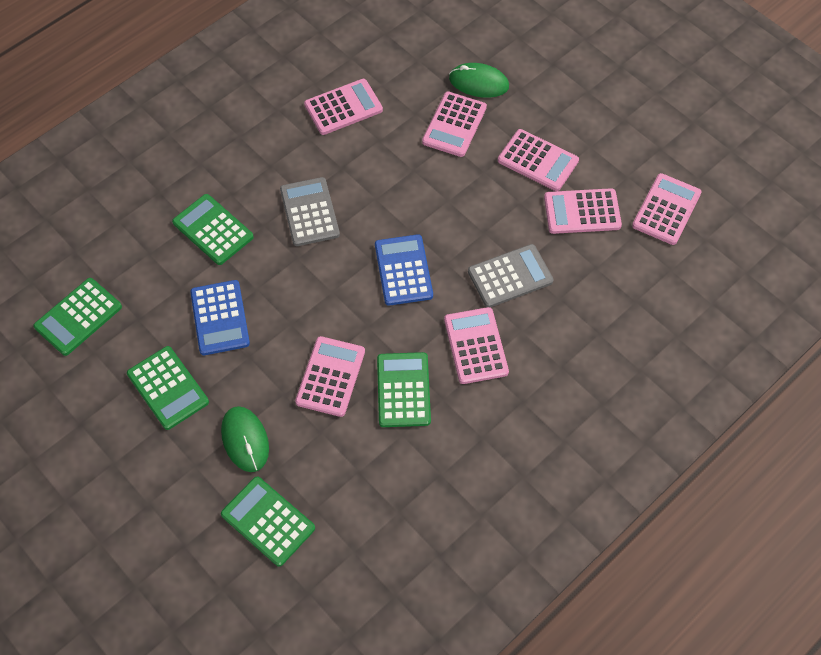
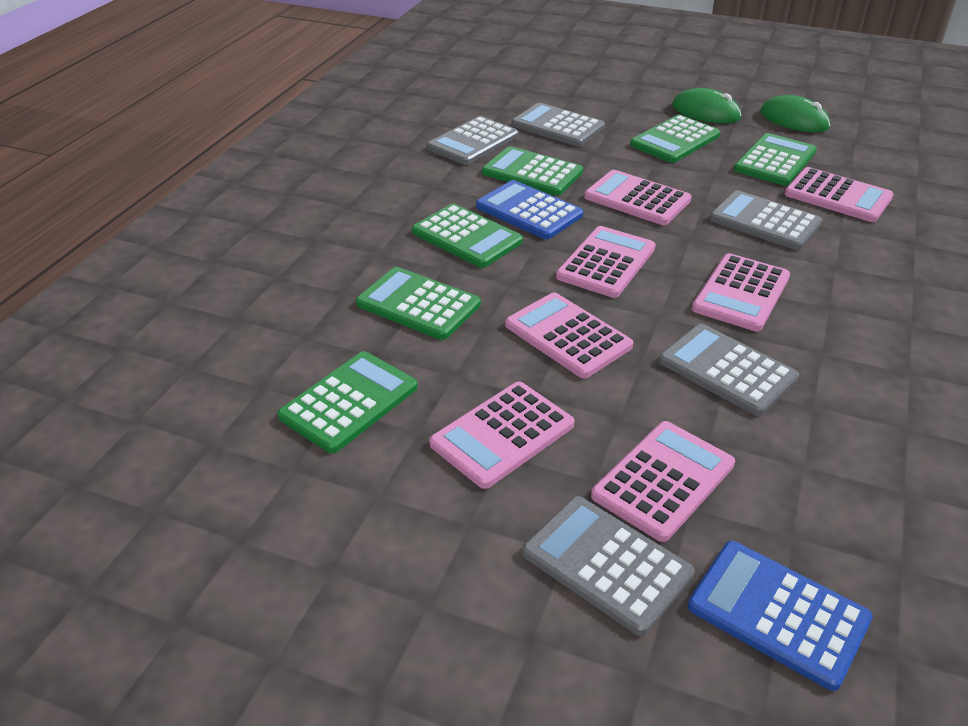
green calculator: [33,278,122,356] [127,346,209,430] [172,194,254,265] [221,477,315,567] [377,352,431,427] = 5 -> [277,351,418,453] [356,267,481,340] [412,204,523,268] [482,146,583,196] [630,115,721,163] [734,133,817,186] = 6
grey calculator: [280,177,340,246] [468,244,554,308] = 2 -> [427,116,519,165] [512,103,605,146] [522,496,695,636] [659,324,799,416] [710,190,823,250] = 5

